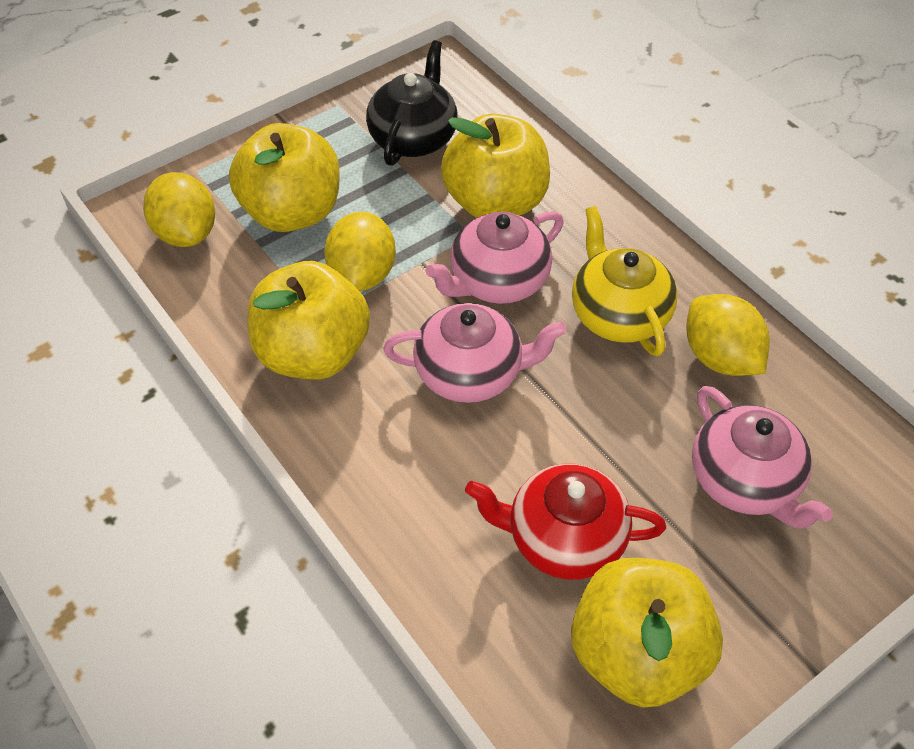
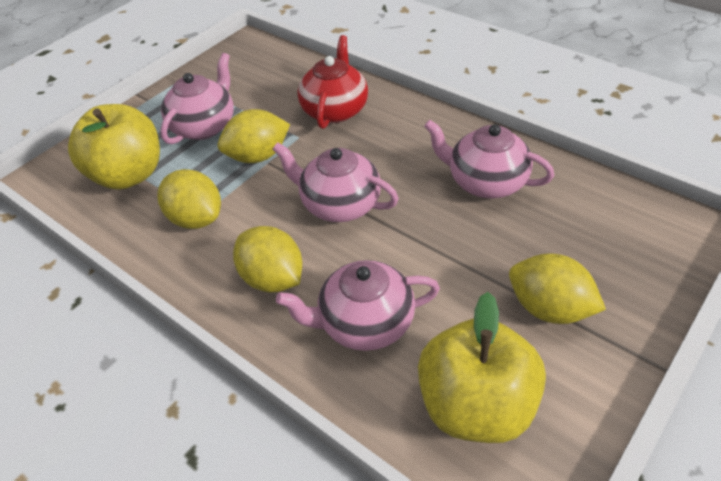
black teapot: [366,40,458,166] = 1 -> none = 0
pink teapot: [383,303,567,403] [425,211,564,304] [692,386,833,529] = 3 -> [160,53,234,144] [272,142,399,222] [276,260,440,351] [424,120,554,198] = 4
yellow apple: [229,123,339,232] [248,261,370,380] [441,114,550,218] [571,558,723,707] = 4 -> [68,104,160,190] [418,292,546,443] = 2
yellow lemon: [143,172,215,247] [324,212,396,291] [686,294,770,376] = 3 -> [157,169,221,229] [218,109,290,163] [233,226,302,293] [509,254,606,324] = 4
yellow teapot: [572,206,678,356] = 1 -> none = 0

